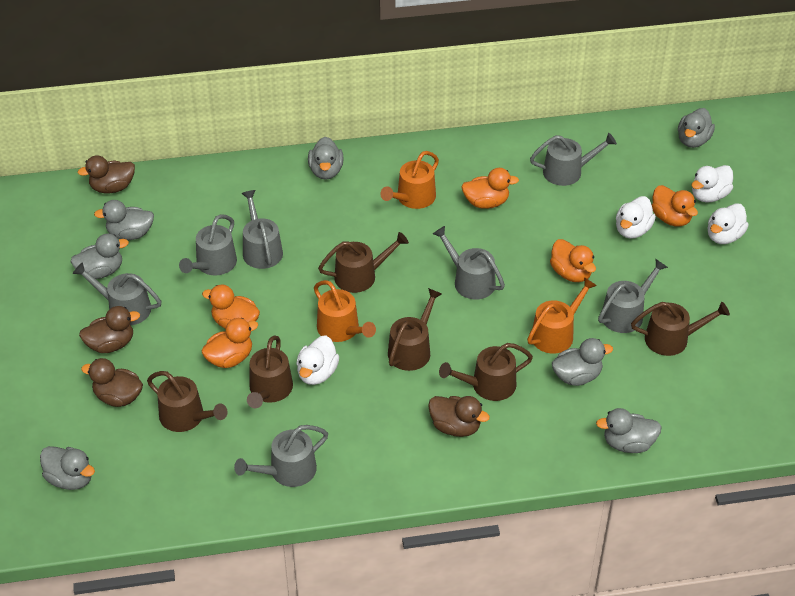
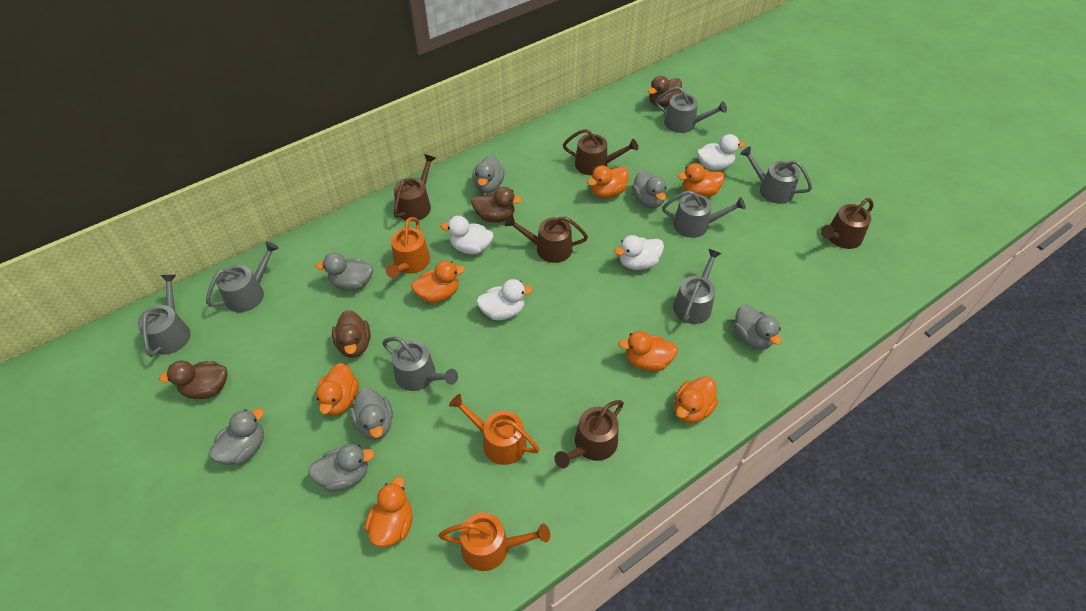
brown watering can: [147,371,228,432] [247,335,293,408] [318,232,409,293] [388,288,442,371] [439,343,533,401] [631,302,730,356] = 6 -> [394,154,436,220] [505,215,588,263] [554,400,624,468] [563,129,638,175] [821,198,874,249] = 5
orange duck: [201,318,258,368] [202,285,260,329] [462,168,519,209] [550,239,596,282] [652,185,698,227] = 5 -> [316,363,359,415] [365,476,412,547] [411,261,465,303] [587,165,629,198] [618,331,678,372] [674,376,718,423] [677,163,725,197] = 7

